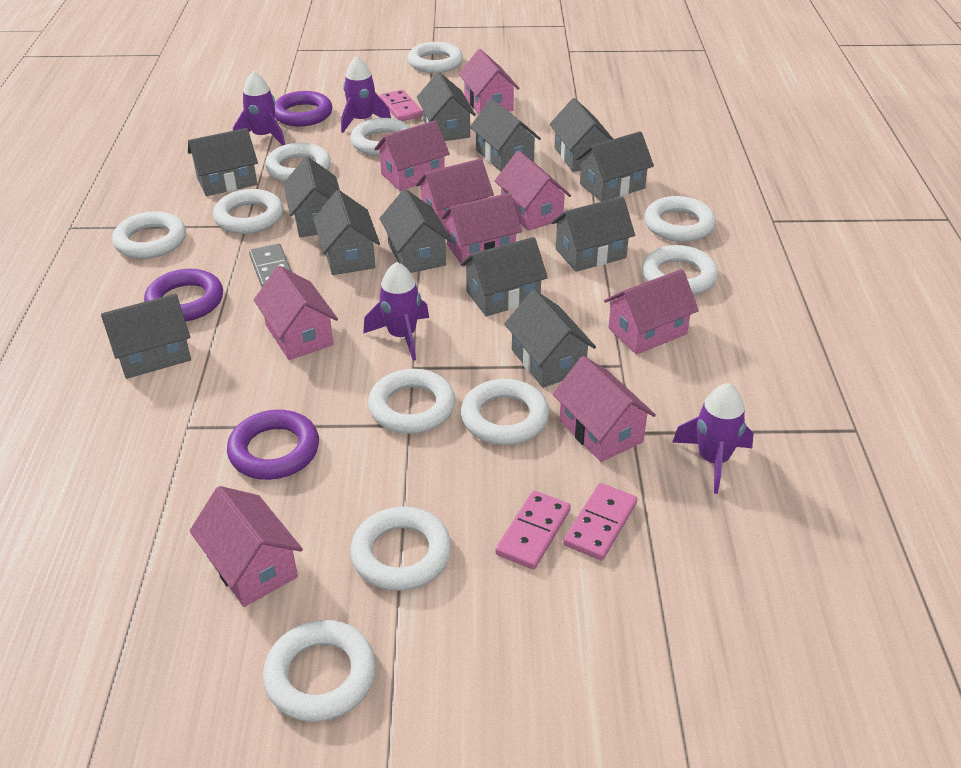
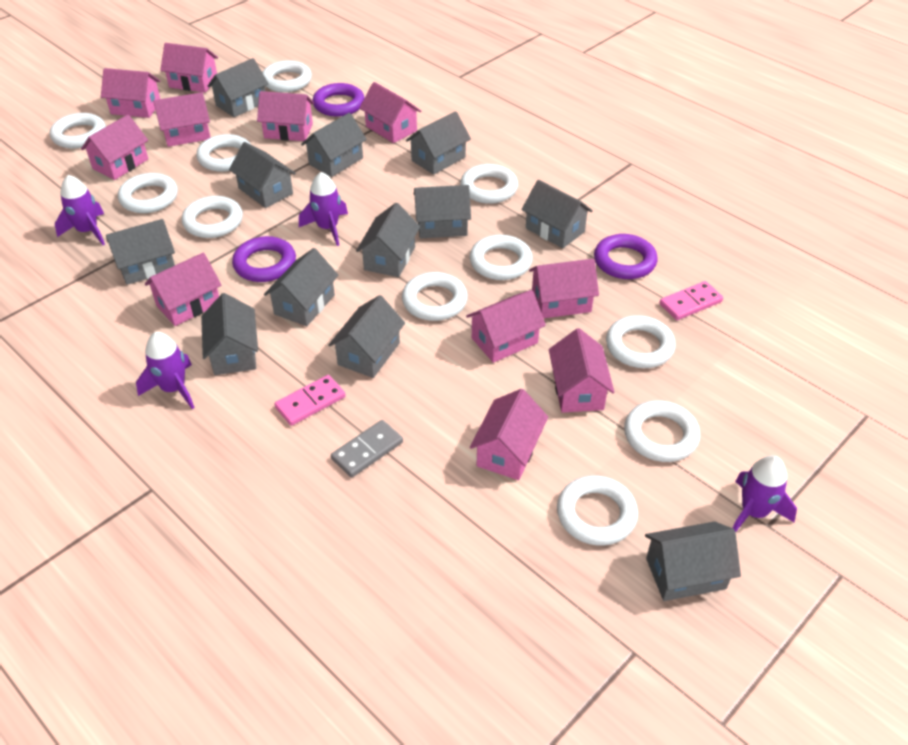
pink domino: [380,90,423,121] [495,491,571,569] [563,483,637,561] = 3 -> [275,375,346,426] [660,281,723,320] = 2
pink house: [190,486,303,607] [254,266,338,360] [374,120,450,191] [415,158,494,229] [441,193,522,267] [459,49,520,114] [495,151,571,231] [553,356,656,462] [604,269,699,354] = 9 -> [81,115,148,180] [101,68,160,118] [145,253,222,326] [153,92,211,147] [160,43,218,93] [257,91,314,141] [359,82,421,143] [466,290,546,363] [470,389,548,480] [529,259,599,318] [549,328,614,413] = 11

